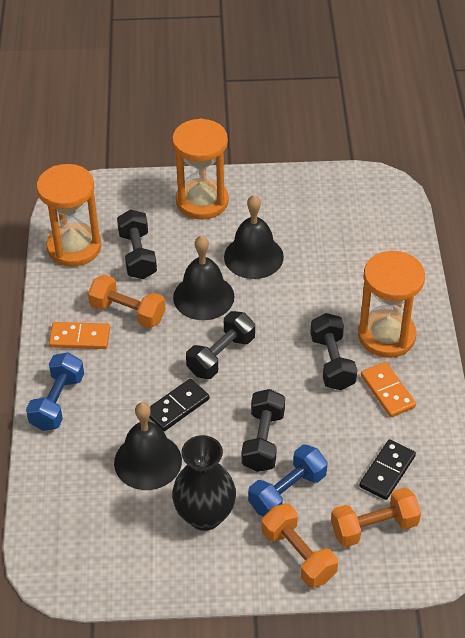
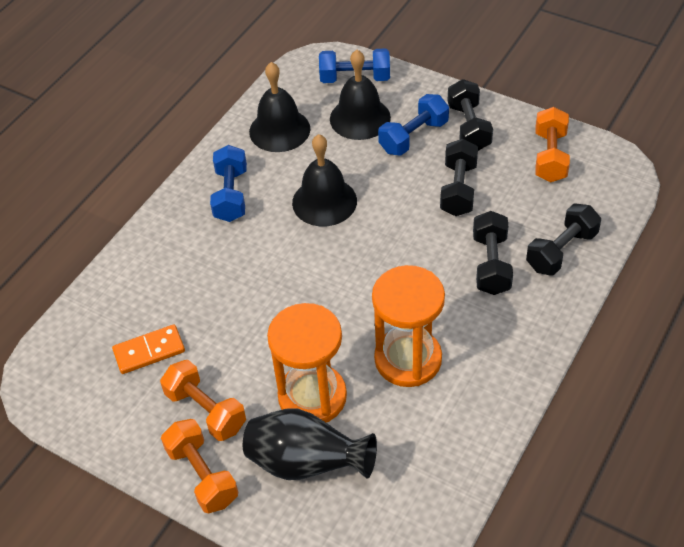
black domino: [149,379,209,431] [359,439,416,500] = 2 -> none = 0
blue dumbbell: [26,352,84,431] [248,444,328,517] = 2 -> [210,145,247,222] [319,48,390,83] [378,94,449,156] = 3
orange domino: [49,322,110,349] [361,362,416,417] = 2 -> [112,324,185,374] = 1
orange hourglass: [37,164,101,267] [172,118,229,220] [358,251,425,358] = 3 -> [267,303,347,423] [372,265,445,387] = 2

